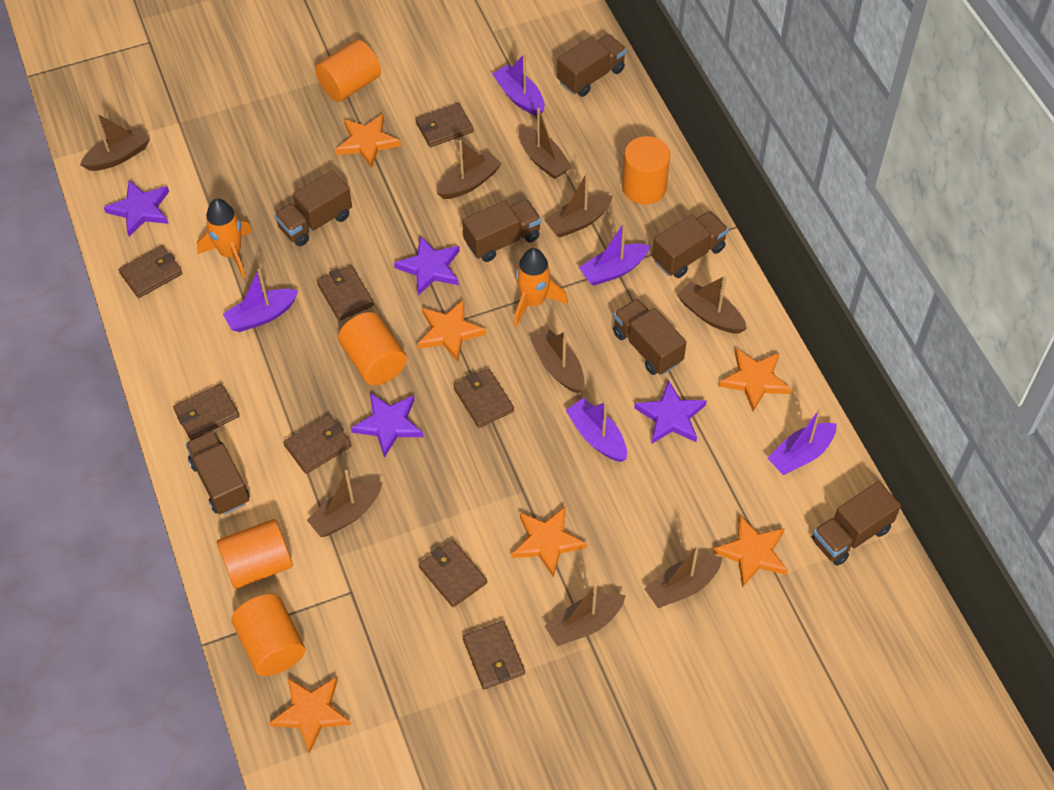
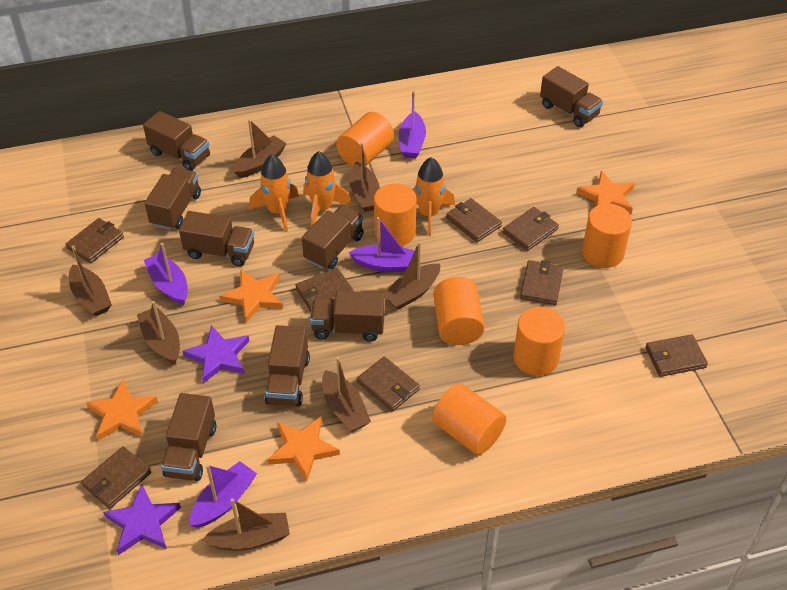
brown boat: [80,113,150,171] [307,470,382,537] [437,140,502,199] [519,108,572,179] [531,329,584,393] [544,172,613,238] [545,584,626,646] [644,545,723,608] [677,276,747,334] = 9 -> [69,245,112,316] [137,301,180,364] [202,498,290,551] [234,119,287,178] [322,357,371,432] [349,142,379,212] [384,242,440,310] = 7
brown truck: [185,430,250,515] [274,170,352,247] [462,199,541,262] [557,34,626,97] [613,299,686,375] [652,211,728,278] [812,481,901,566] = 7 -> [143,111,210,171] [145,168,201,230] [161,393,216,481] [179,211,254,266] [265,325,310,407] [302,205,364,269] [310,291,385,342] [540,66,603,127] = 8
orange cylinder: [217,519,293,589] [231,594,305,676] [315,39,381,102] [338,312,407,385] [622,136,670,204] = 5 -> [336,112,394,166] [374,183,417,246] [432,383,506,455] [433,277,485,345] [513,307,565,376] [582,204,632,268] = 6
orange rocket: [197,199,252,278] [514,248,568,327] = 2 -> [249,154,299,232] [303,151,352,227] [412,157,455,236] = 3
orange star: [269,677,351,754] [336,114,401,168] [417,300,486,362] [512,506,587,577] [713,515,788,588] [719,348,791,412] = 6 -> [86,379,158,441] [219,270,283,322] [267,417,340,482] [576,171,635,213] = 4
purple boat: [223,268,298,332] [492,54,545,116] [565,398,627,462] [579,222,650,286] [767,409,837,475] = 5 -> [144,243,188,305] [190,461,257,528] [348,217,415,272] [399,91,426,158] = 4
purple star: [104,180,169,237] [351,393,424,458] [394,236,460,295] [634,380,707,444] = 4 -> [103,484,181,555] [183,325,249,384] = 2

